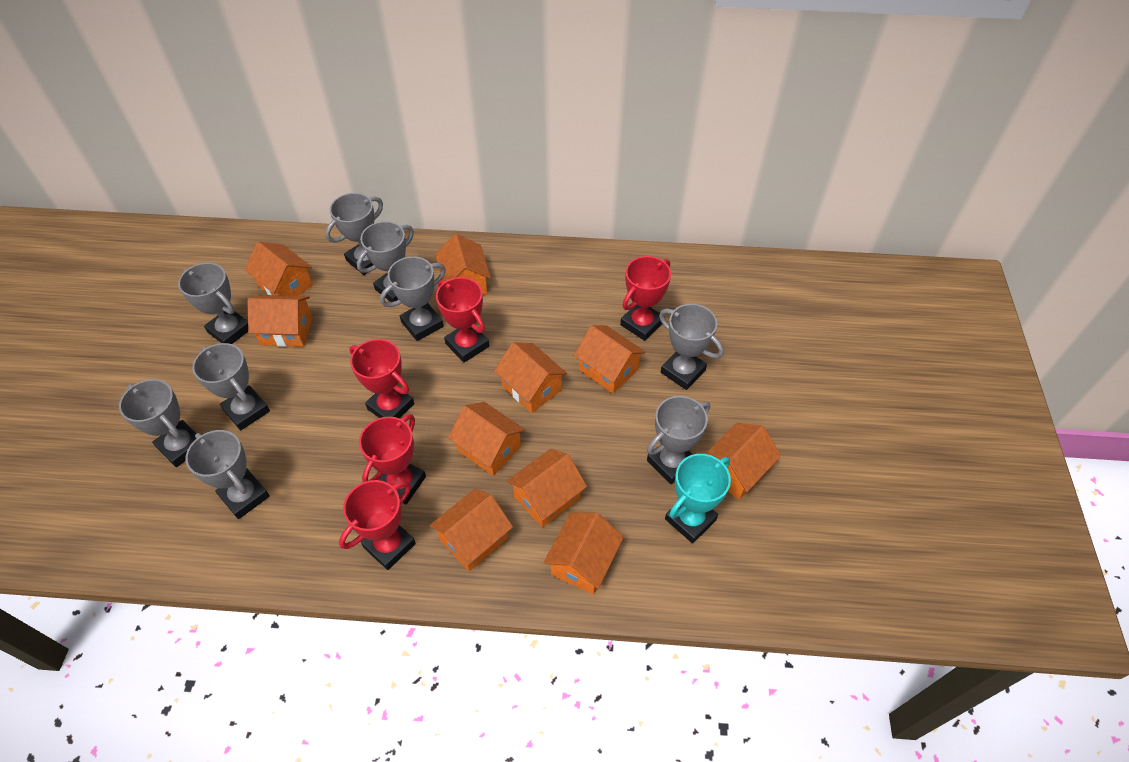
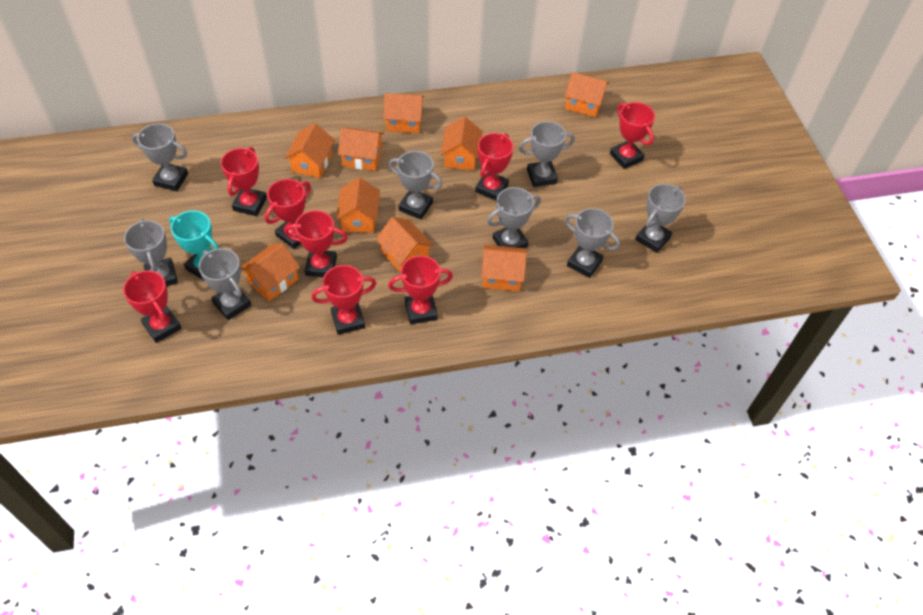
grey trophy: [119,379,197,467] [178,263,248,344] [185,430,270,519] [192,343,270,431] [325,193,383,275] [357,221,414,302] [380,256,446,341] [647,396,710,484] [659,304,724,390] = 9 -> [124,219,178,286] [132,123,188,191] [199,248,251,320] [389,151,442,220] [487,187,541,248] [519,121,575,187] [565,208,620,278] [635,184,686,253] = 8
orange house: [245,242,313,296] [247,295,312,347] [430,489,513,571] [435,234,491,295] [448,402,525,476] [494,342,567,413] [507,449,587,528] [544,512,624,594] [574,325,646,394] [705,423,781,500] = 10 -> [241,243,300,301] [285,123,335,178] [336,177,380,233] [338,128,384,171] [376,217,434,272] [383,93,424,133] [441,117,483,170] [481,245,527,291] [565,72,609,117] = 9
red trophy: [339,480,416,570] [349,339,414,418] [359,414,426,505] [436,277,489,363] [620,256,671,341] = 5 -> [123,271,182,343] [221,147,267,216] [265,179,311,249] [285,210,348,277] [311,265,377,335] [388,256,453,324] [475,133,514,201] [610,102,655,169] = 8

